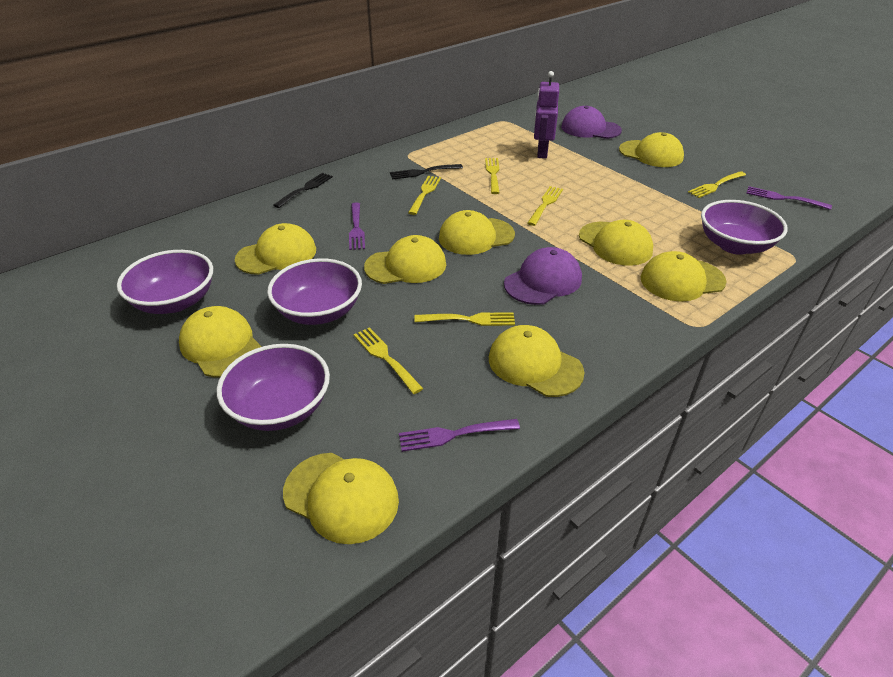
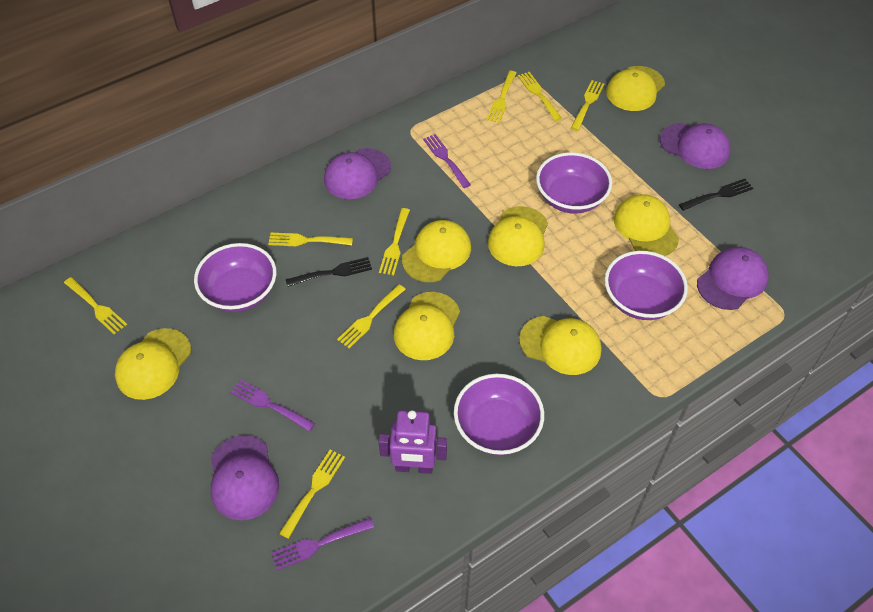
purple cap: [504,247,582,305] [561,106,622,139] = 2 -> [211,435,279,520] [324,148,391,199] [660,123,731,169] [697,247,769,310] = 4
yellow cap: [179,306,262,377] [235,223,316,275] [283,453,399,544] [364,235,446,284] [439,210,515,255] [489,325,585,397] [579,220,653,266] [619,132,684,167] [641,251,726,302] = 9 -> [115,328,191,400] [394,292,460,360] [402,220,471,282] [488,206,548,266] [519,316,601,375] [606,66,665,111] [614,194,679,256] = 7
yellow fork: [353,327,423,394] [408,176,441,215] [414,313,515,326] [485,158,500,194] [527,186,563,226] [688,171,746,198] = 6 -> [64,277,127,334] [268,233,353,246] [279,450,345,539] [337,284,406,349] [379,208,410,275] [486,71,516,123] [518,72,562,121] [571,80,604,131] = 8

